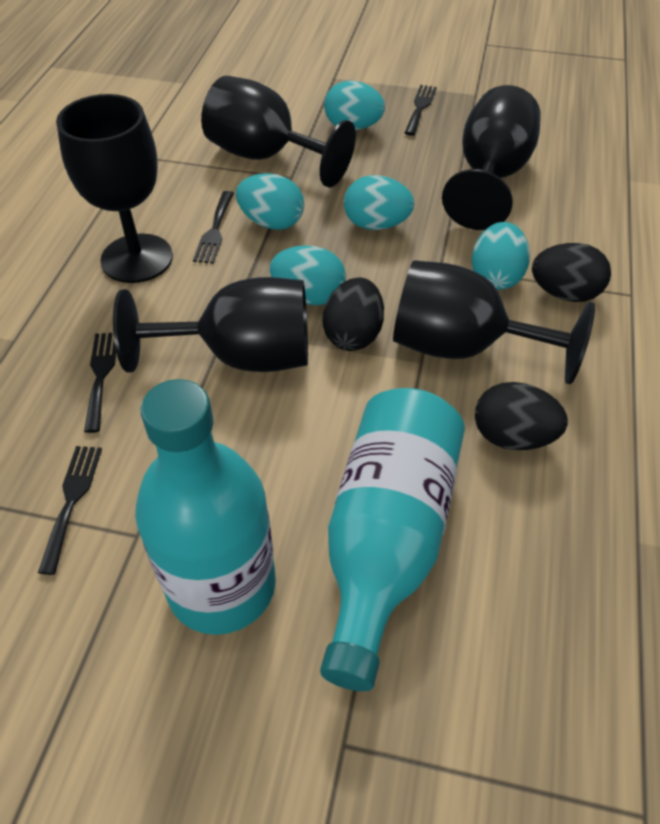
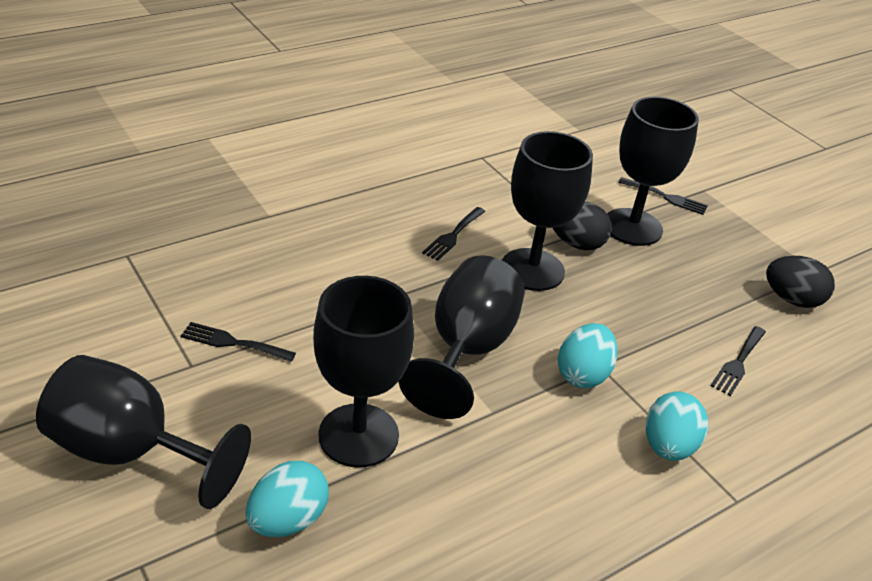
black egg: [323,277,384,351] [475,382,568,450] [532,243,611,302] = 3 -> [553,201,612,250] [766,256,835,308] = 2
turquoise bottle: [135,379,276,635] [320,388,465,691] = 2 -> none = 0
turquoise egg: [236,173,304,230] [270,245,346,305] [324,81,385,130] [344,175,414,230] [471,222,530,290] = 5 -> [246,461,329,537] [558,323,618,388] [646,392,708,461] = 3

